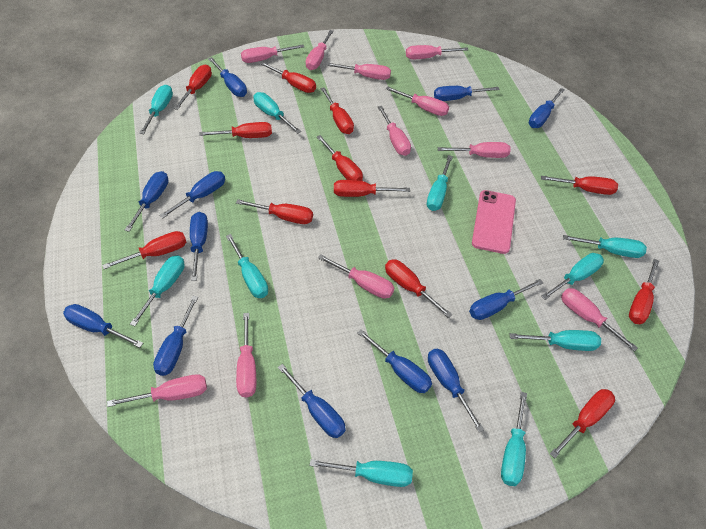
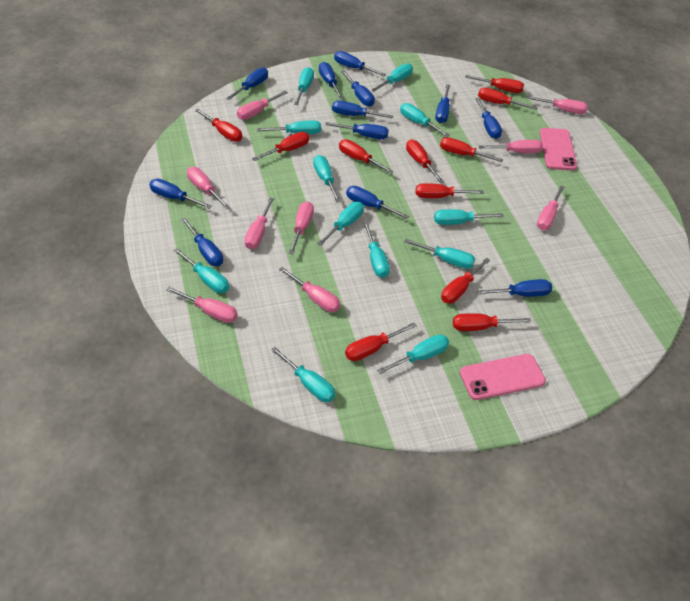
pink phone: [472,190,516,254] = 1 -> [460,354,546,400] [540,128,577,170] = 2
pink screwdriver: [107,374,207,407] [236,313,256,397] [241,44,304,63] [306,30,334,70] [318,254,394,299] [326,63,391,80] [378,106,411,156] [386,86,449,116] [406,45,468,59] [438,142,511,158] [561,288,638,352] = 11 -> [166,287,237,323] [187,167,230,209] [237,91,288,120] [244,198,274,249] [279,267,340,312] [289,201,314,254] [479,140,543,153] [527,96,588,114] [537,185,564,230] = 9
red screwdriver: [102,231,186,269] [173,65,212,110] [199,122,272,138] [236,199,313,224] [260,62,316,93] [317,135,363,181] [320,87,354,134] [334,180,410,197] [385,259,453,318] [541,176,618,195] [550,389,615,458] [629,259,659,324] = 12 -> [194,109,242,142] [252,132,309,161] [339,139,394,174] [345,322,417,361] [406,140,444,183] [416,183,484,198] [440,137,503,162] [441,258,490,303] [453,313,531,331] [465,75,524,93] [478,88,538,110] = 11
turquoise screwdriver: [130,255,185,326] [139,85,173,134] [226,234,268,298] [253,92,301,134] [309,459,413,487] [427,155,453,211] [501,392,527,486] [510,330,601,351] [541,253,604,300] [563,235,647,258] = 10 -> [173,248,229,293] [257,120,321,134] [271,347,335,402] [294,67,314,105] [313,155,341,202] [317,202,364,246] [363,222,390,278] [371,63,413,92] [377,334,449,374] [400,103,450,137] [404,239,475,269] [434,209,504,225] = 12

